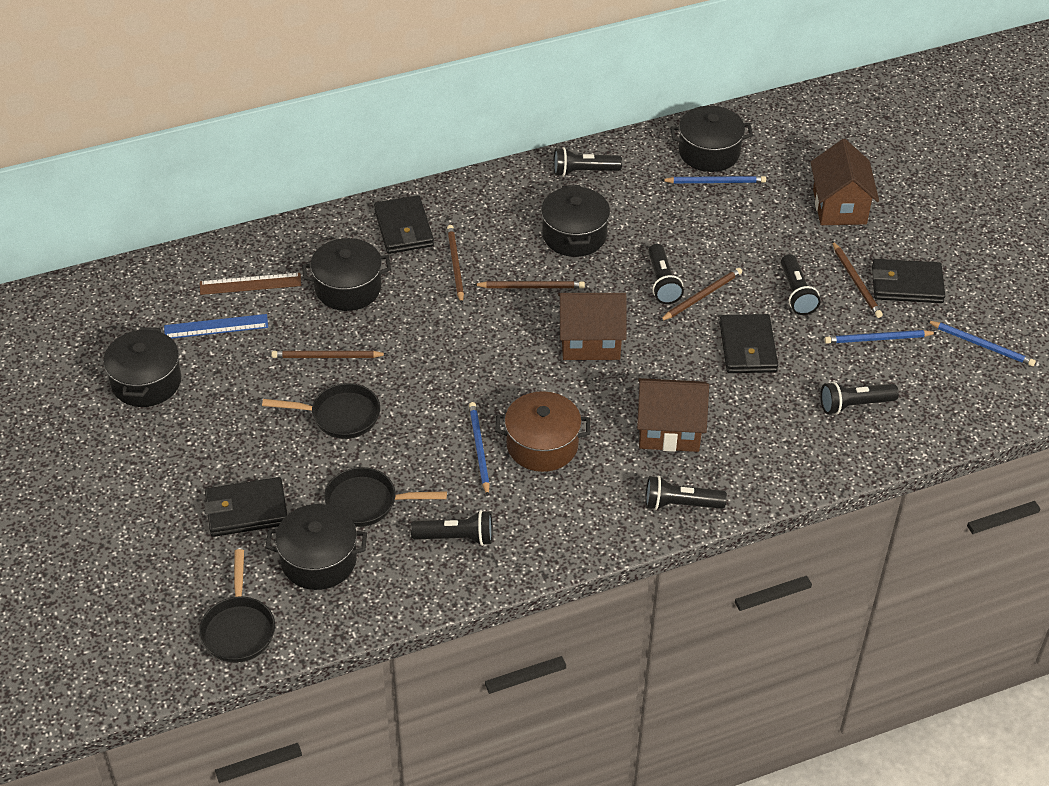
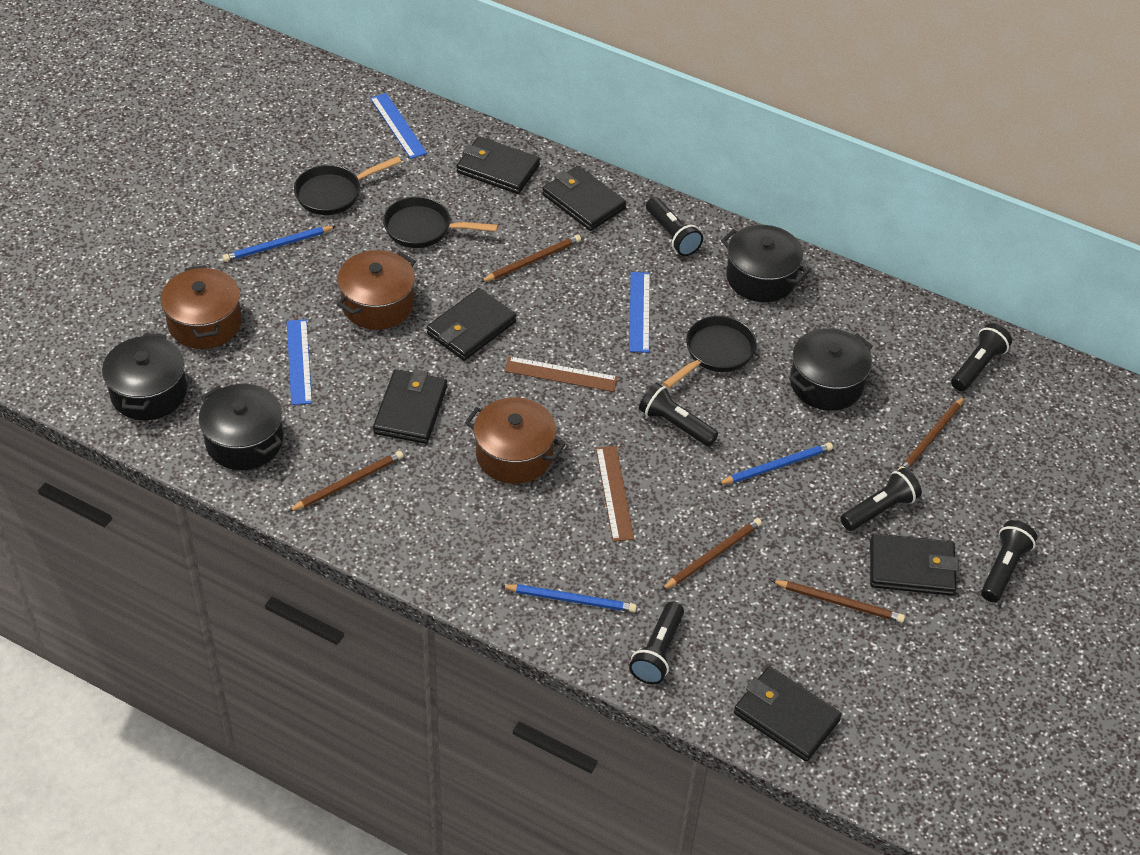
black pot: [103,327,181,407] [265,504,367,590] [302,238,391,311] [541,185,610,257] [670,106,753,172] = 5 -> [102,333,187,420] [199,384,283,470] [721,225,809,302] [789,328,873,411] = 4
black wallet: [204,477,287,537] [374,195,434,254] [719,314,778,373] [872,259,945,303] = 4 -> [373,369,447,444] [427,288,516,361] [457,136,540,194] [542,166,626,231] [734,666,842,762] [870,533,959,596] = 6
blue pencil: [469,402,490,496] [661,176,766,183] [824,330,937,344] [927,321,1036,366] = 4 -> [223,226,336,262] [501,584,637,612] [718,442,833,484] = 3
blue ruler: [164,314,268,338] = 1 -> [287,319,312,405] [370,93,427,159] [629,272,650,353] = 3
brown house: [558,293,626,360] [637,378,709,452] [810,139,879,225] = 3 -> none = 0
brown pot: [495,391,590,472] = 1 -> [161,265,242,349] [337,250,416,330] [465,397,565,484] = 3
brown ruler: [200,273,301,295] = 1 -> [505,356,618,392] [596,446,634,542] = 2

